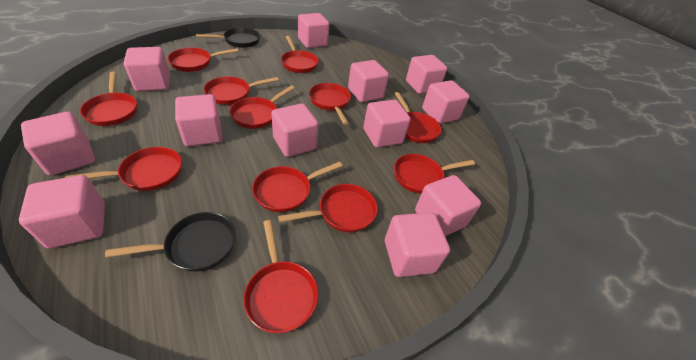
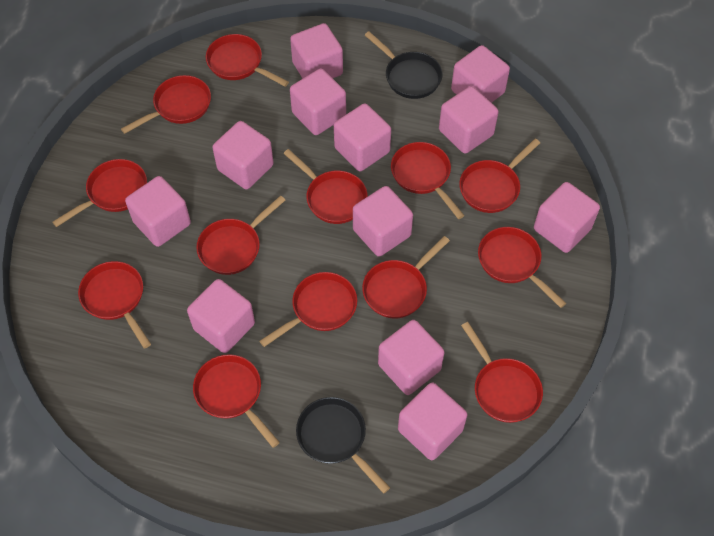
red pan: [65,147,182,191] [80,71,137,126] [168,48,239,72] [204,76,279,105] [230,85,295,129] [244,220,318,333] [252,161,343,212] [278,184,378,232] [281,36,319,73] [309,83,351,125] [394,92,441,143] [394,154,475,194] = 12 -> [53,159,147,227] [78,261,151,349] [121,75,211,134] [193,354,280,448] [196,196,285,275] [206,34,289,87] [259,272,357,347] [283,149,368,224] [362,236,450,318] [391,142,465,219] [459,138,540,213] [461,322,543,423] [478,227,566,308] = 13

